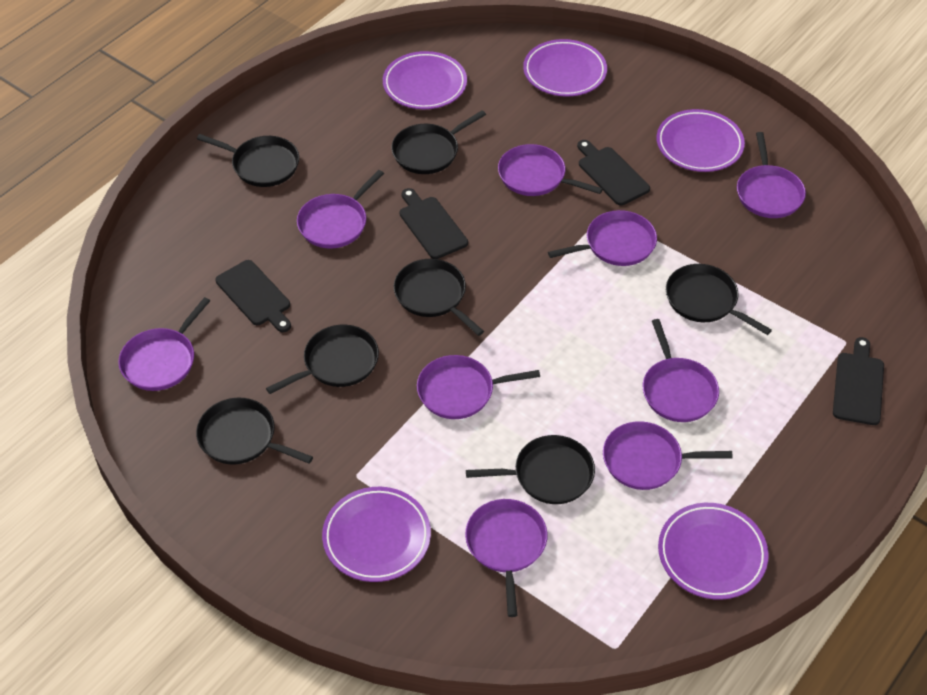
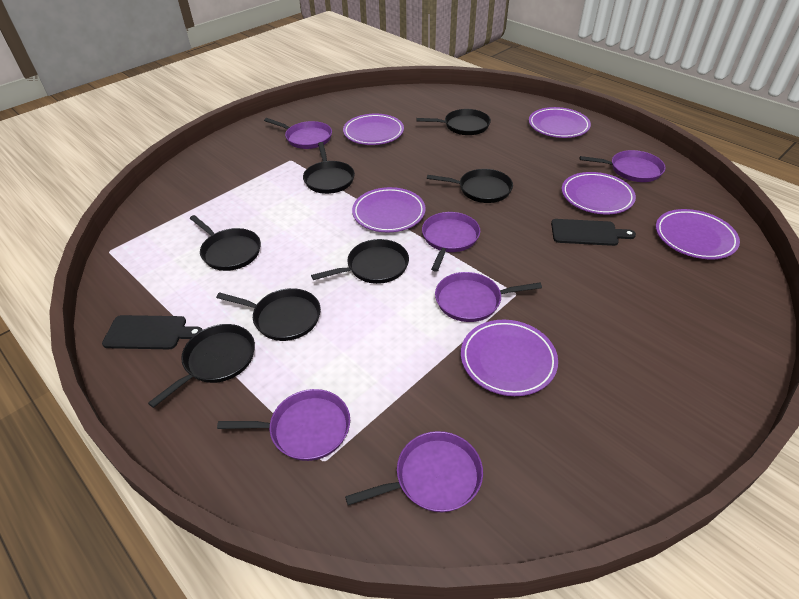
black cutting board: [216,260,291,332] [400,188,468,259] [577,140,650,206] [833,337,884,425] = 4 -> [102,315,202,349] [551,219,636,246] = 2
purple pan: [118,297,210,391] [297,170,384,248] [417,355,540,419] [465,499,547,617] [498,144,603,196] [548,210,657,266] [603,421,733,490] [643,319,719,422] [737,132,806,218] = 9 -> [217,389,350,461] [264,118,332,149] [345,431,483,512] [422,212,480,272] [435,272,542,322] [580,150,666,182] = 6
purple plate: [322,487,431,582] [383,51,467,109] [523,39,607,97] [656,109,745,172] [658,503,769,600] = 5 -> [343,114,404,145] [352,187,426,232] [461,320,558,396] [529,107,591,138] [562,172,636,214] [656,209,740,259] = 6

